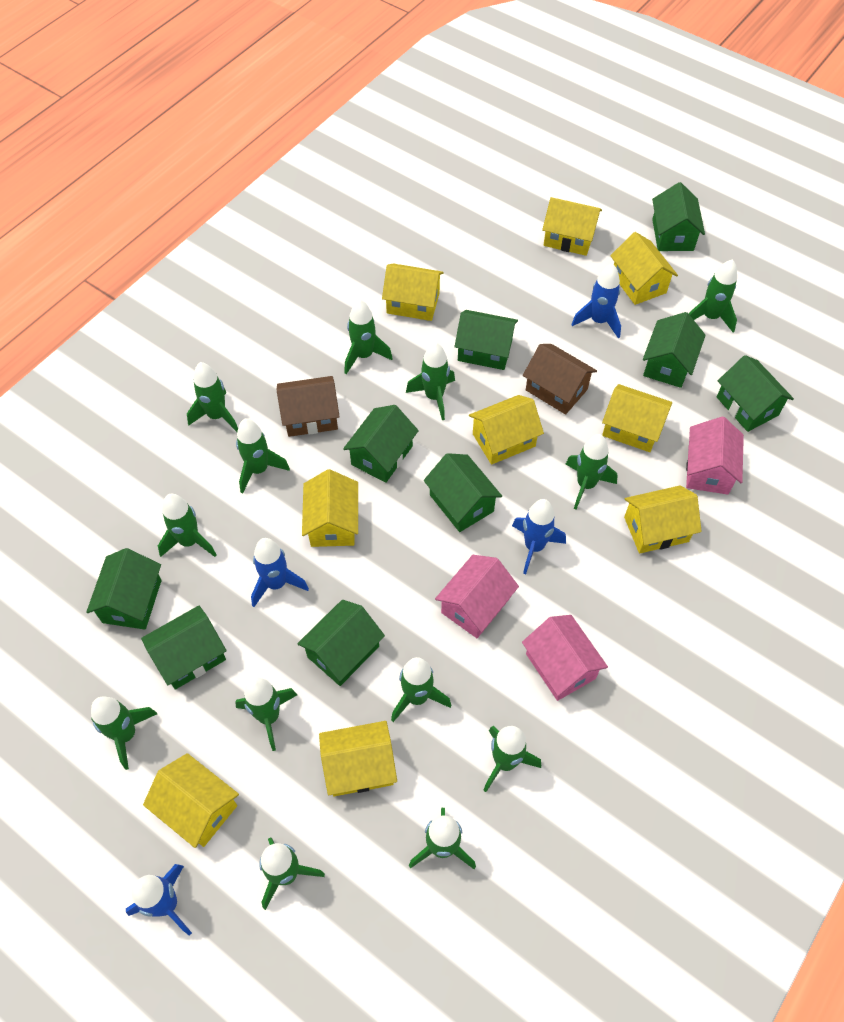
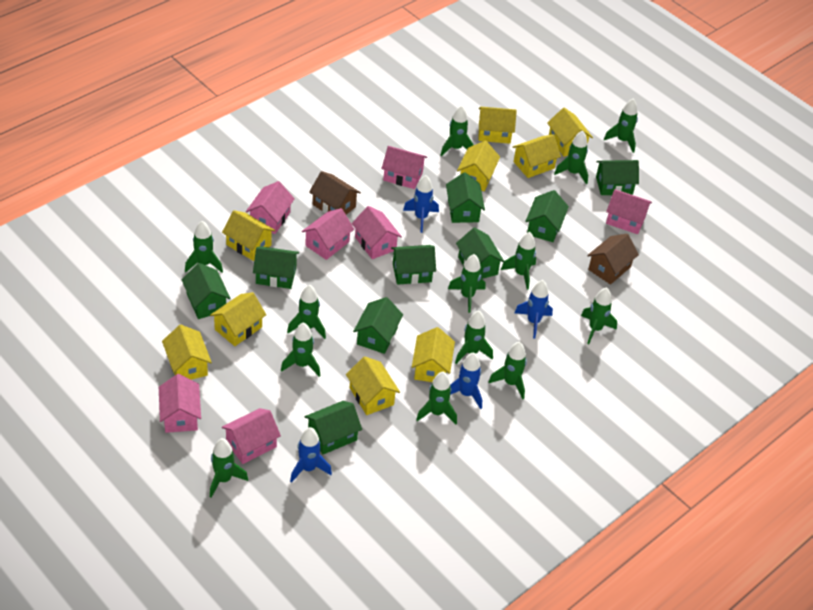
pink house: [435,555,519,638] [522,615,608,701] [686,416,744,495] = 3 -> [159,374,201,433] [222,408,281,464] [246,181,295,234] [302,208,354,260] [352,206,402,259] [381,146,427,189] [606,189,652,234] = 7

